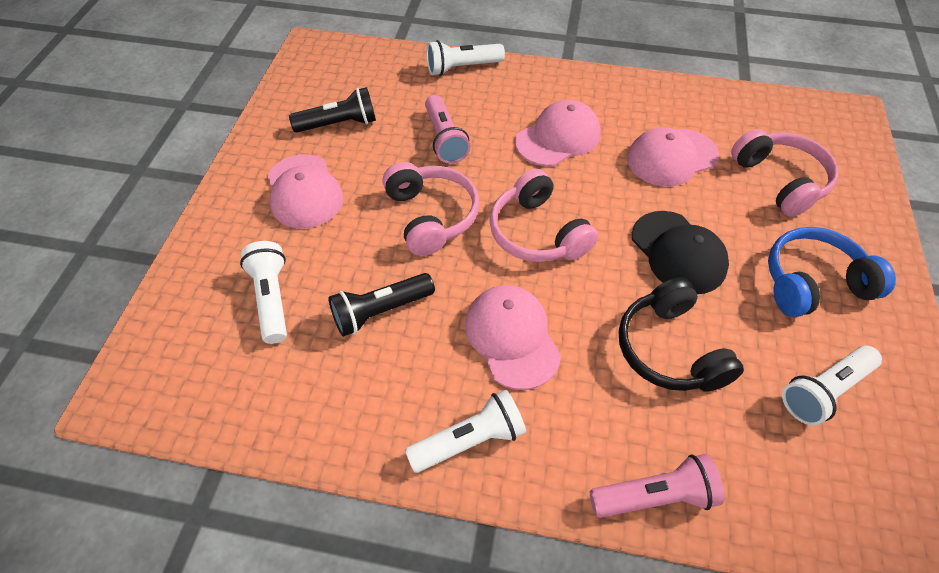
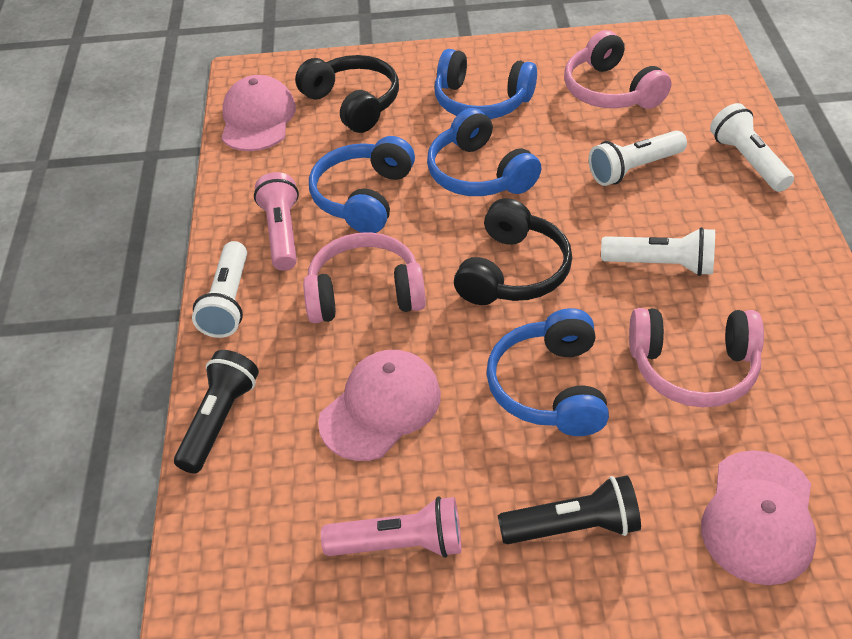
black cap: [632,211,729,294] = 1 -> none = 0
black headphones: [619,277,744,392] = 1 -> [295,55,399,133] [454,198,572,305] = 2
blue headphones: [768,227,896,317] = 1 -> [309,136,415,233] [427,108,541,196] [434,49,537,119] [486,308,609,436] = 4
pink cap: [267,154,343,229] [465,285,561,390] [515,100,601,166] [627,127,719,187] = 4 -> [222,75,296,151] [318,350,441,461] [701,450,817,585] = 3

